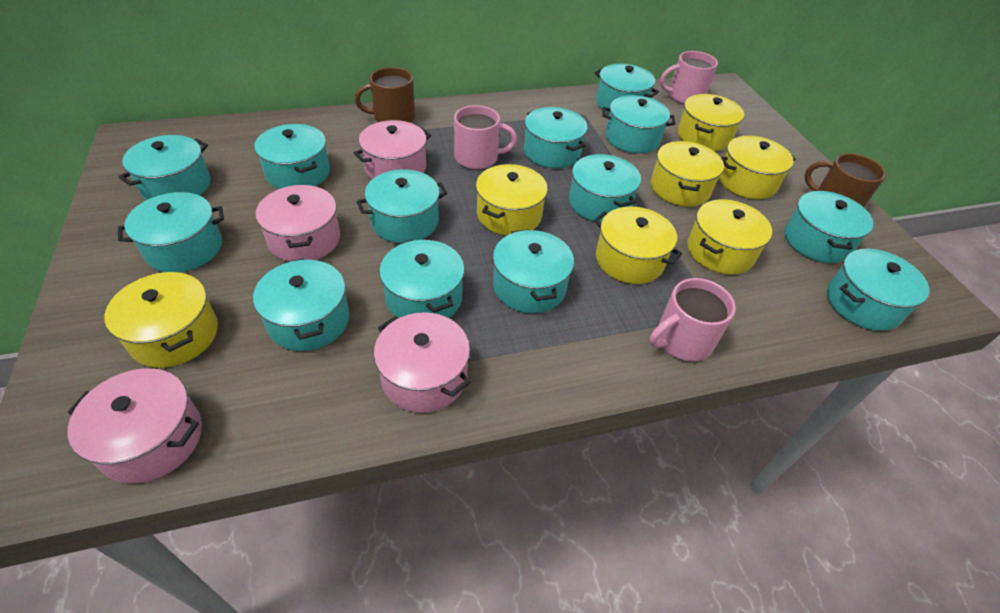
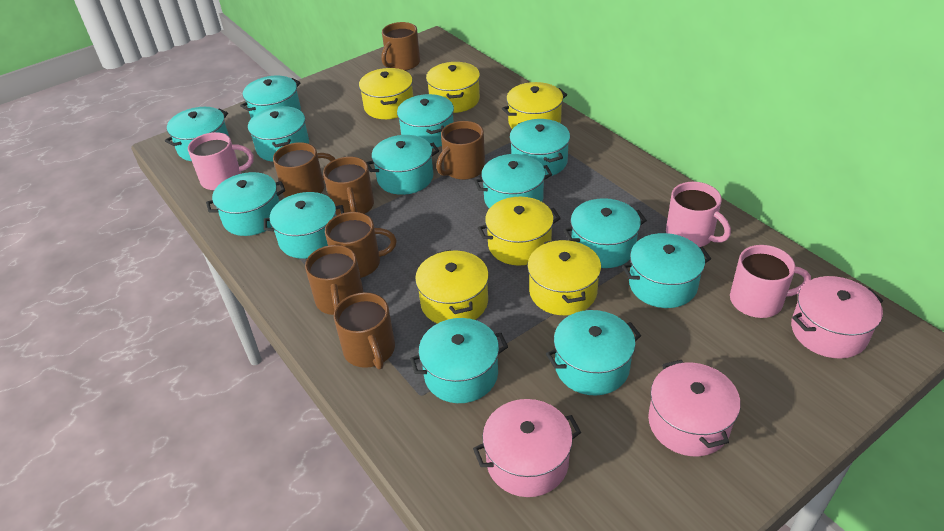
brown mug: [355,67,415,123] [804,153,886,207] = 2 -> [273,142,335,198] [305,245,364,315] [323,157,374,215] [325,212,397,278] [334,292,395,370] [381,22,420,71] [436,121,485,180] = 7
pink pot: [67,368,202,484] [256,185,340,261] [354,120,431,179] [374,312,470,413] = 4 -> [473,399,581,497] [648,360,741,456] [791,276,883,359] = 3
yellow pot: [105,272,218,368] [476,164,548,236] [594,207,682,284] [651,141,724,207] [678,94,744,151] [687,199,772,274] [719,136,796,199] = 7 -> [359,68,413,119] [415,250,489,324] [426,62,480,113] [478,197,561,266] [502,82,567,129] [527,239,601,315] = 6

